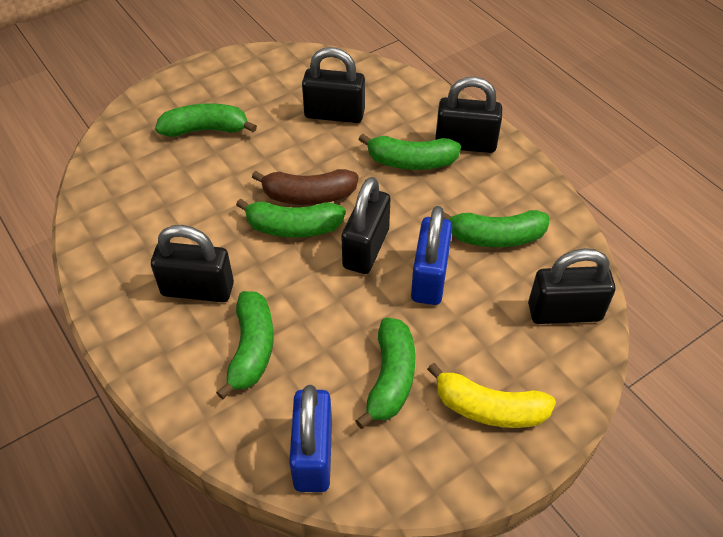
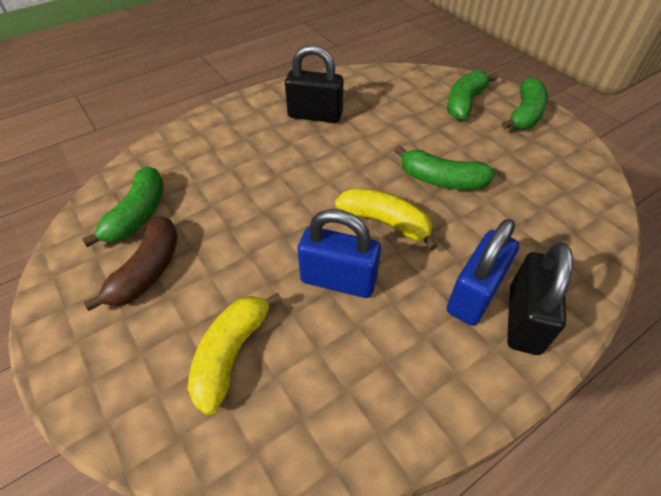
black padlock: [151,225,234,302] [302,47,365,123] [342,177,391,274] [435,77,502,153] [528,248,615,324] = 5 -> [285,45,343,123] [507,242,573,355] = 2
green banana: [155,103,257,137] [216,291,274,400] [236,199,346,238] [356,317,416,429] [358,134,461,170] [443,210,549,247] = 6 -> [82,166,163,247] [394,145,496,190] [447,70,498,120] [502,77,548,130] = 4
yellow banana: [427,363,556,428] = 1 -> [188,292,282,415] [335,188,438,251] = 2

